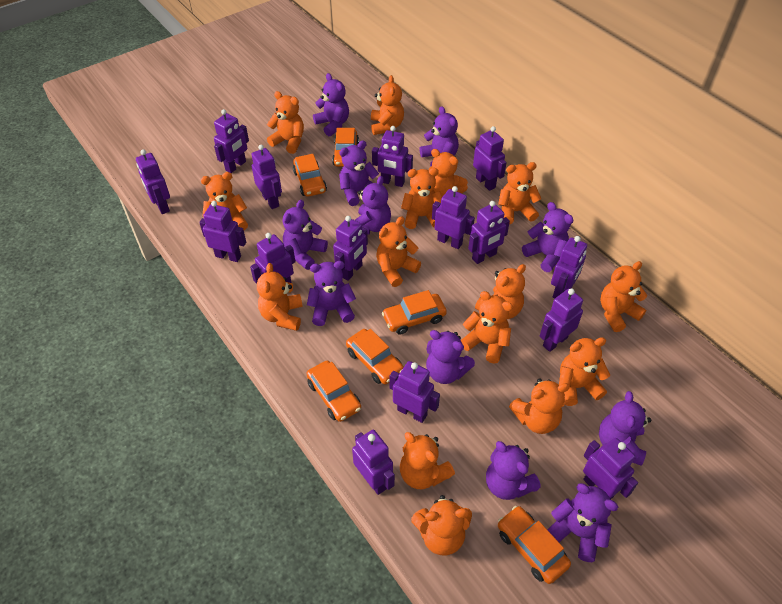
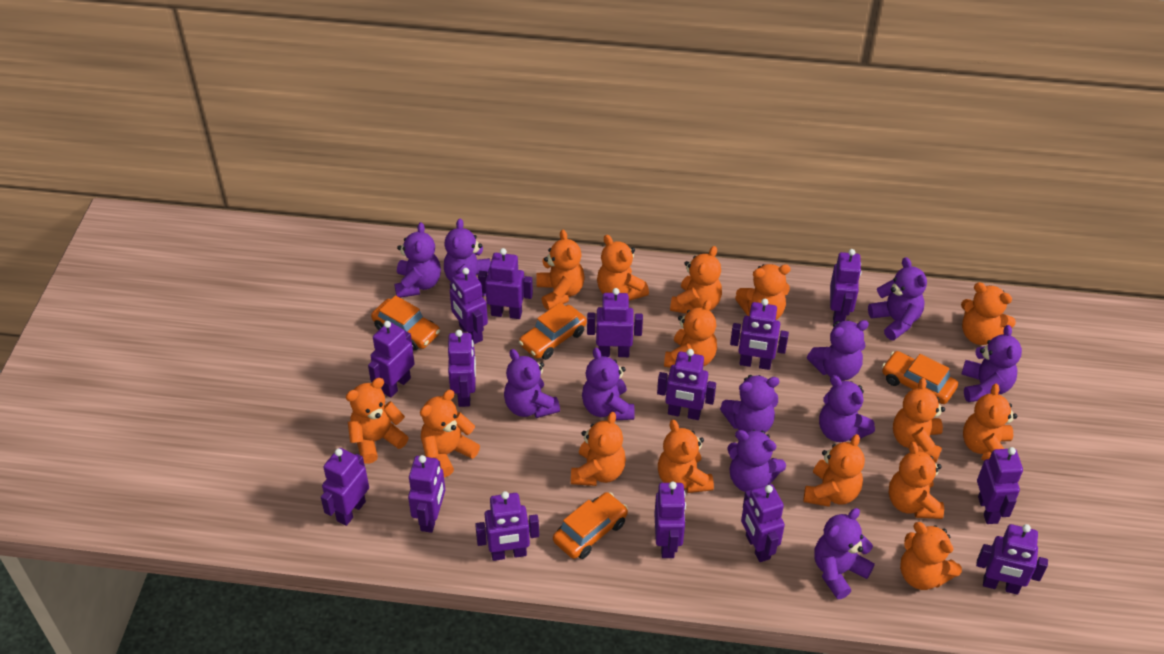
orange car: [293,154,327,197] [306,361,361,422] [332,128,359,167] [346,329,404,384] [382,290,447,335] [498,506,571,584] = 6 -> [371,295,440,351] [519,302,587,360] [553,492,628,559] [882,351,958,404] = 4

